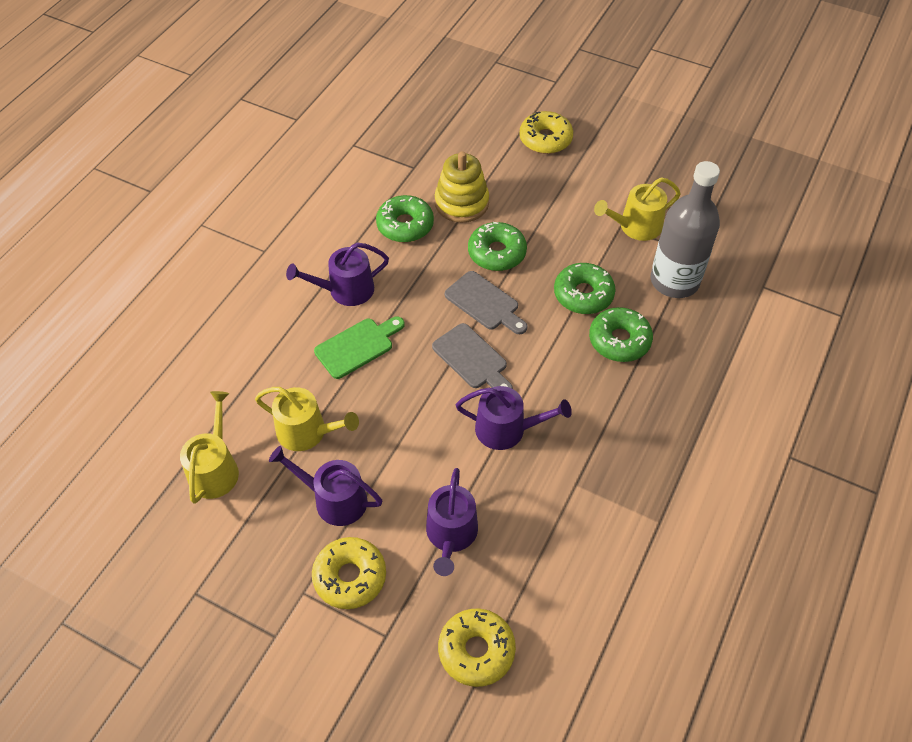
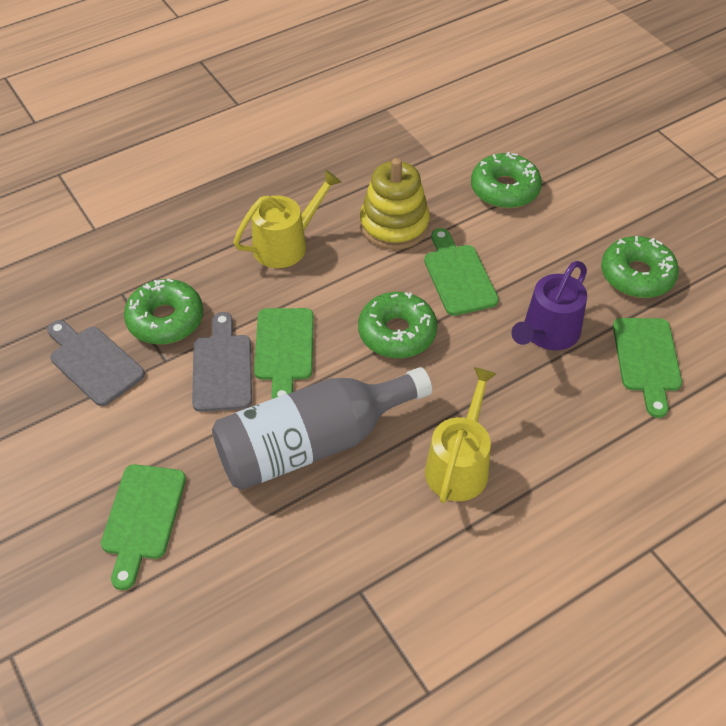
green cutting board: [314,316,405,379] = 1 -> [101,464,186,590] [254,308,314,399] [424,228,499,316] [613,318,682,418] = 4
purple watering can: [269,446,382,526] [286,242,389,306] [426,468,478,576] [456,386,572,450] = 4 -> [511,261,587,351] = 1
yellow donut: [312,537,386,609] [438,609,516,687] [519,111,573,154] = 3 -> none = 0
yellow watering can: [180,391,239,504] [255,387,359,451] [594,177,681,241] = 3 -> [233,170,341,268] [425,367,497,503] = 2

